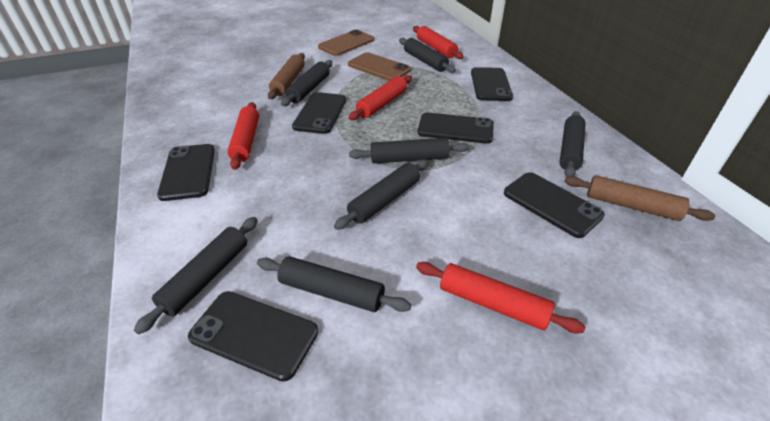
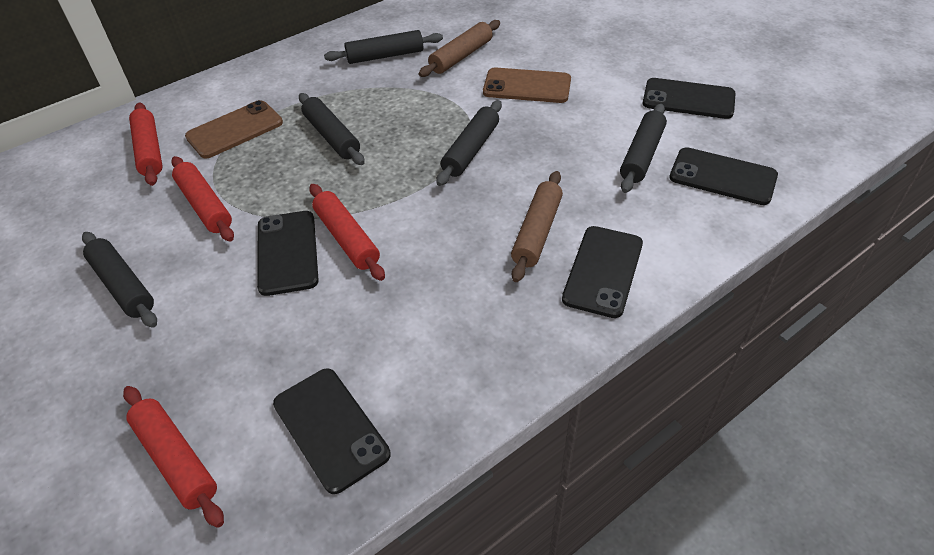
black phone: [157,144,215,201] [188,291,318,382] [292,92,346,134] [418,112,494,144] [471,67,513,101] [504,172,605,238] = 6 -> [257,211,319,296] [273,368,391,494] [562,226,643,318] [643,78,735,119] [669,147,778,205] = 5
black rolling pin: [134,217,258,334] [257,256,411,312] [281,60,332,106] [334,159,428,230] [349,138,470,163] [399,38,456,73] [559,111,586,177] = 7 -> [82,232,157,328] [299,93,365,165] [324,30,443,64] [436,100,502,186] [620,104,667,193] = 5

